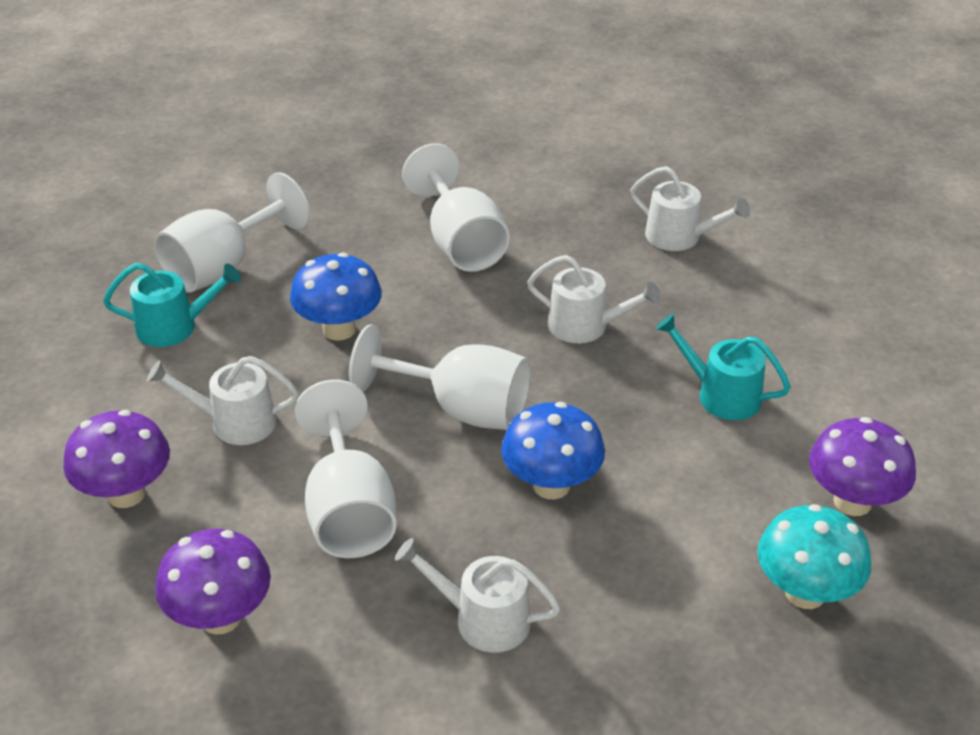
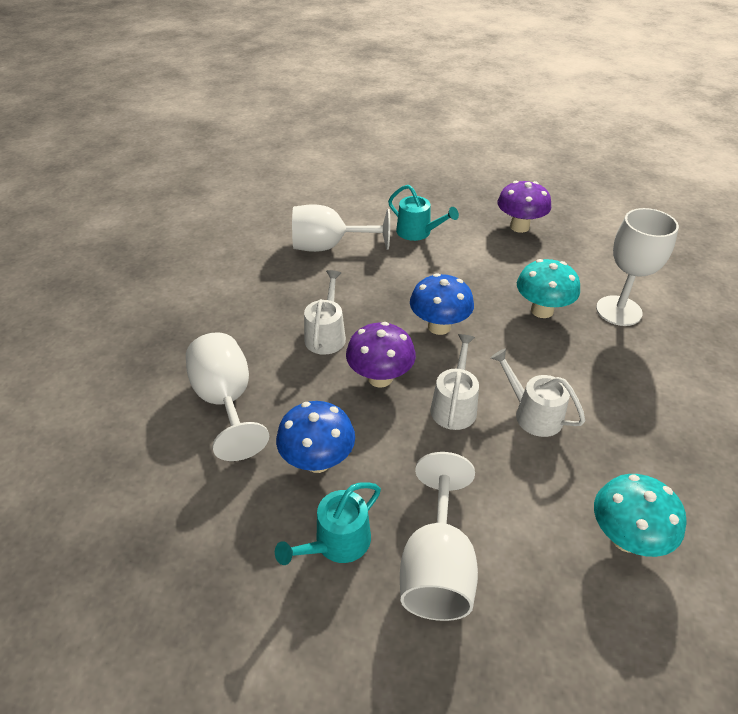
purple mushroom: [63,410,170,508] [155,529,271,635] [809,417,916,516] = 3 -> [346,322,416,388] [497,181,551,233] = 2
turquoise mushroom: [758,504,871,609] = 1 -> [517,259,580,318] [594,474,687,557] = 2
white watering can: [147,356,299,445] [395,538,561,653] [527,255,661,343] [630,166,750,251] = 4 -> [304,270,346,355] [431,334,479,430] [491,349,585,437] = 3

